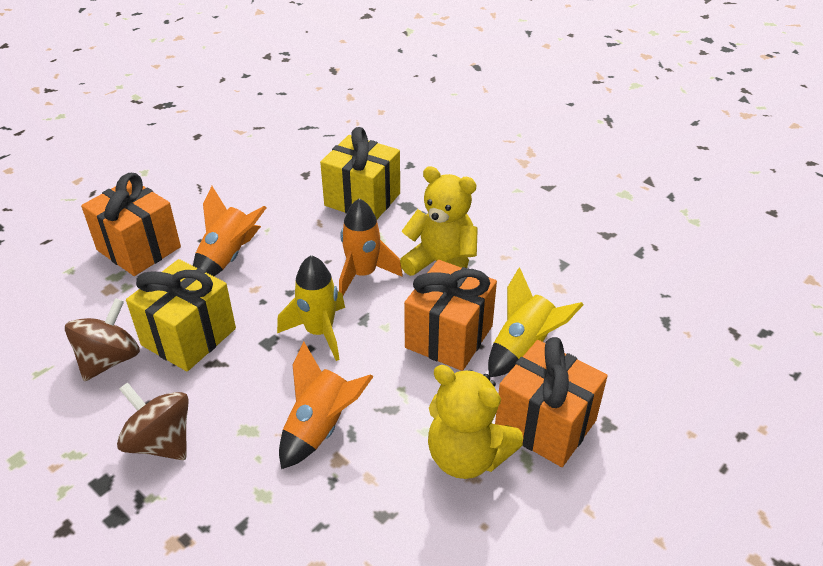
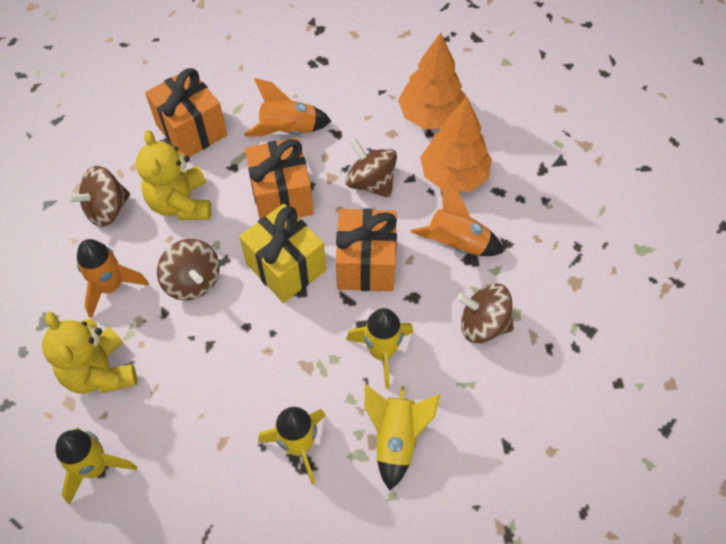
brown spinning top: [65,298,140,381] [117,382,189,460] = 2 -> [67,166,130,227] [157,239,220,301] [346,138,397,198] [457,284,514,343] = 4
orange tree: none = 0 -> [398,33,466,129] [420,97,492,192] = 2
yellow gift: [126,259,236,371] [320,127,400,219] = 2 -> [239,204,326,303] = 1
yellow rocket: [277,255,345,361] [488,267,584,377] = 2 -> [55,427,137,505] [258,407,326,484] [346,308,413,389] [365,384,440,490] = 4

